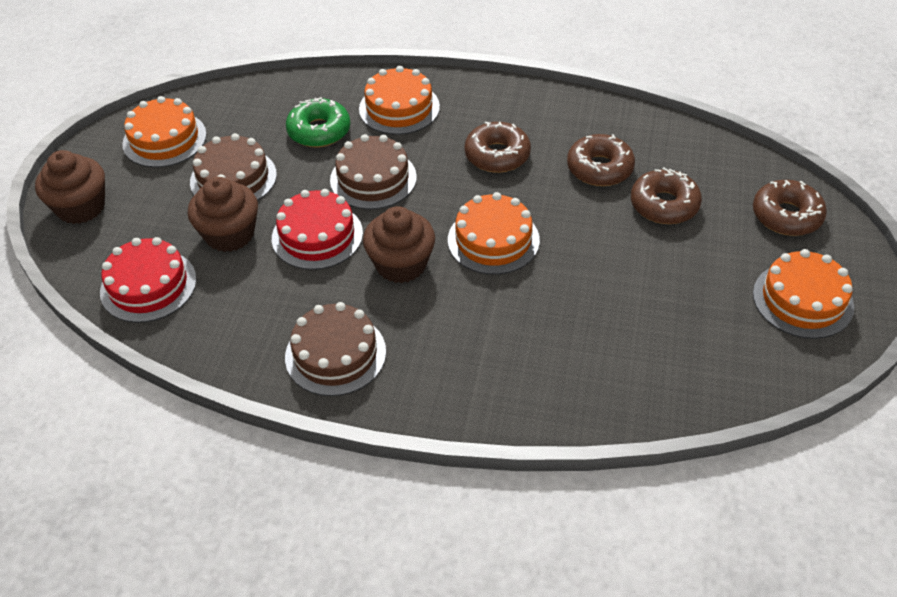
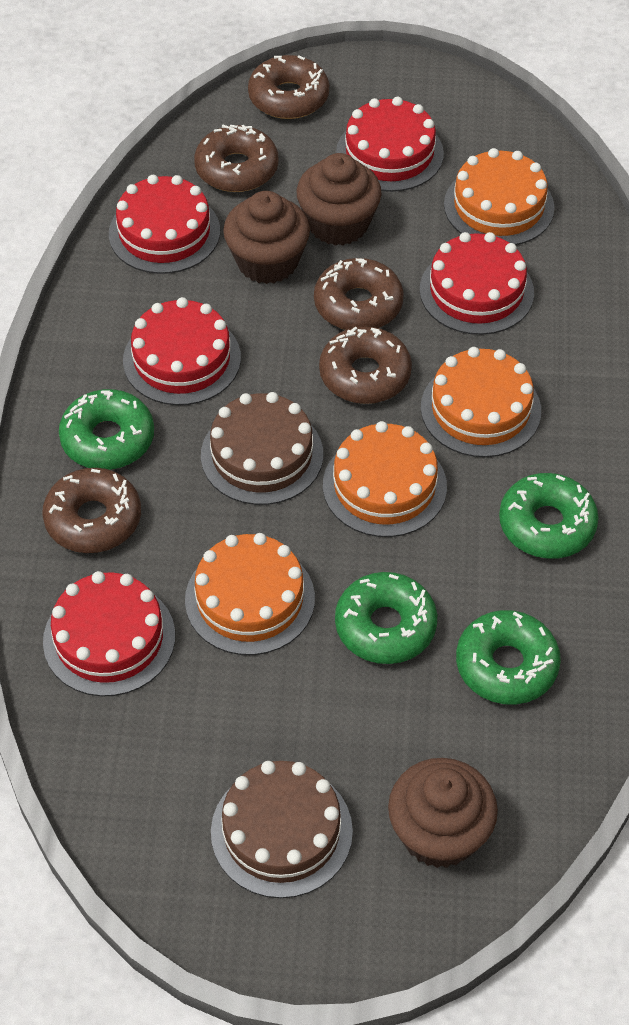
brown cake: [190,133,277,201] [285,302,386,396] [330,134,417,209] = 3 -> [201,392,323,505] [211,761,353,898] = 2
brown donut: [465,122,531,173] [567,134,635,186] [631,167,702,224] [753,180,827,236] = 4 -> [42,468,141,553] [194,125,279,192] [248,55,329,119] [314,258,404,330] [319,326,412,404] = 5
green donut: [286,97,350,147] = 1 -> [59,389,154,470] [335,572,437,664] [456,610,561,705] [499,473,599,559] = 4
red cake: [100,237,197,323] [272,189,363,270] = 2 -> [43,571,175,697] [109,175,220,274] [123,297,241,405] [336,97,444,192] [420,232,534,335] = 5

